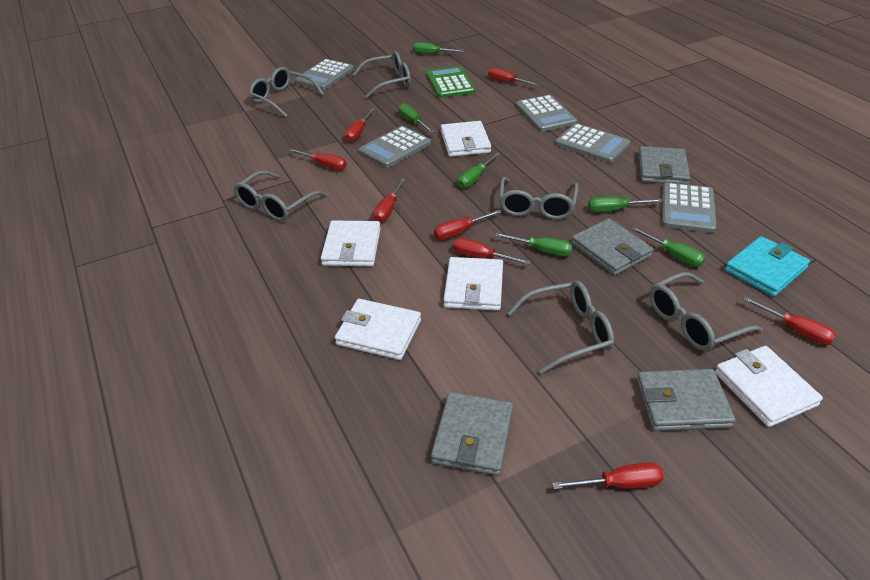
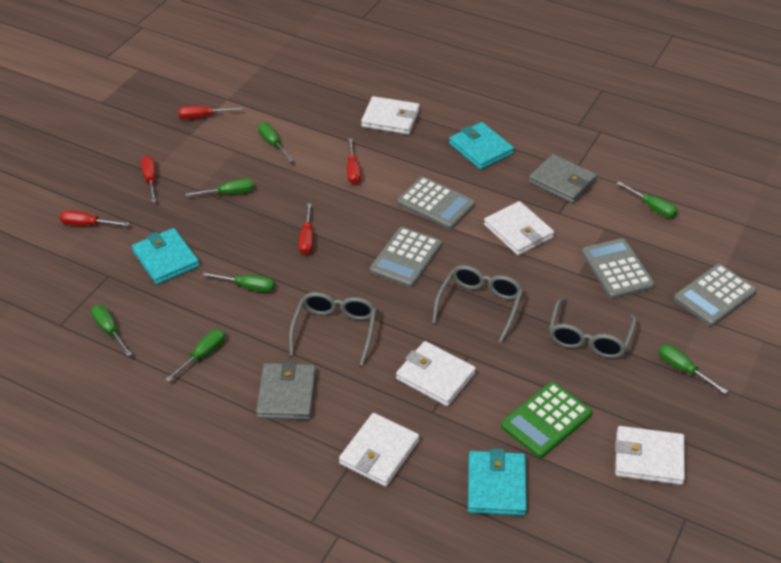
green screwdriver: [398,103,435,133] [413,42,465,54] [458,153,500,188] [494,233,573,256] [588,197,663,212] [631,227,706,267] = 6 -> [91,305,132,356] [165,329,225,382] [185,178,254,197] [202,272,275,292] [258,122,294,162] [617,182,678,218] [659,344,728,394] = 7
grey calculator: [295,59,354,90] [359,126,431,168] [516,95,577,132] [555,123,630,163] [662,182,717,233] = 5 -> [370,227,442,288] [397,177,475,229] [582,238,655,299] [674,264,757,326] = 4
grey glasses: [234,170,327,221] [249,67,324,117] [353,51,411,98] [499,177,579,220] [508,281,614,374] [649,272,763,351] = 6 -> [289,292,377,366] [432,265,523,343] [549,298,637,358] = 3
grey wallet: [431,392,513,476] [571,219,653,276] [637,369,736,431] [638,146,690,185] = 4 -> [256,361,316,420] [529,154,597,204] = 2
red screwdriver: [289,149,347,170] [345,109,375,142] [373,178,406,222] [434,209,502,240] [453,238,531,264] [488,67,540,86] [552,462,664,489] [743,297,836,345] = 8 -> [60,210,129,226] [141,156,156,202] [178,106,242,119] [299,203,313,255] [347,138,361,184] = 5
turquoise wallet: [725,236,810,297] = 1 -> [132,228,200,284] [449,122,514,170] [468,448,527,516] = 3

